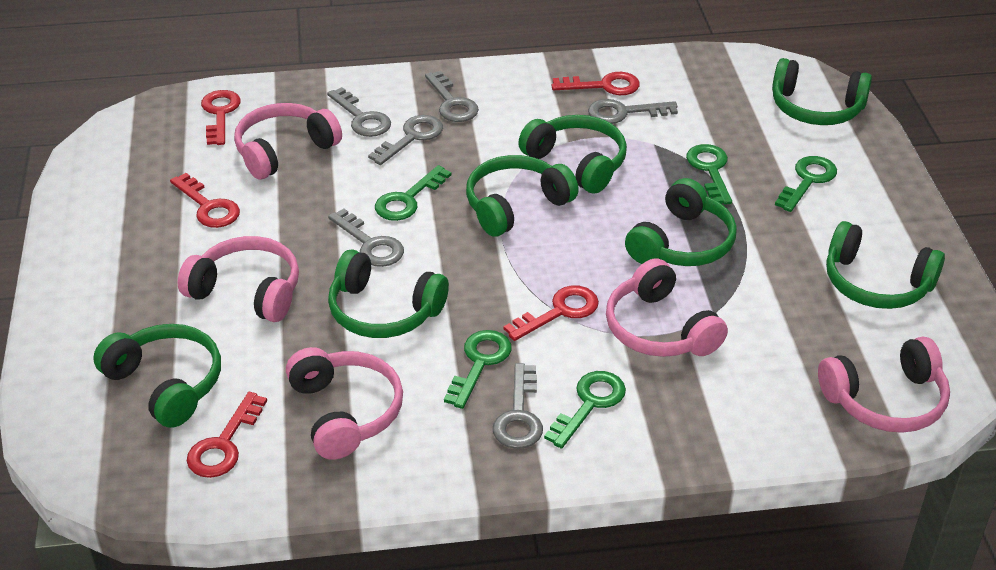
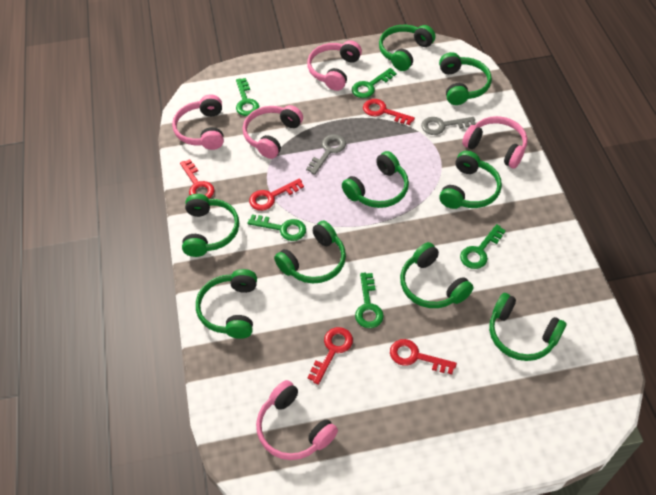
green headphones: [93,324,221,428] [328,249,449,338] [466,155,579,237] [518,115,627,194] [625,178,737,266] [772,58,872,125] [826,221,945,309] = 7 -> [182,194,239,257] [196,269,257,339] [274,220,346,283] [342,151,409,208] [379,25,436,71] [400,242,474,308] [439,52,492,105] [439,151,502,209] [489,293,567,361] = 9
grey key: [327,87,391,137] [328,208,404,267] [368,115,443,165] [425,71,479,122] [493,363,543,449] [588,99,678,124] = 6 -> [306,134,346,175] [421,117,476,135] = 2

